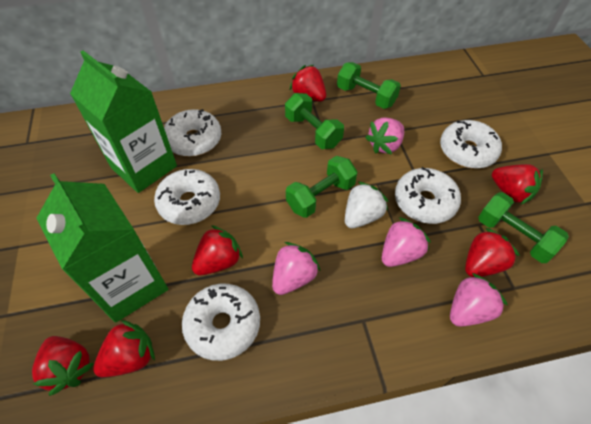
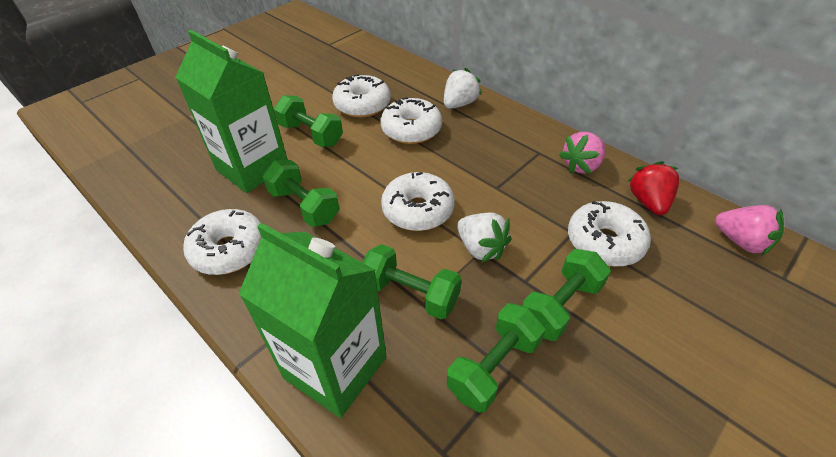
green dumbbell: [285,93,344,149] [286,156,357,218] [337,62,401,109] [478,192,569,263] = 4 -> [263,160,339,227] [274,95,343,147] [363,244,462,319] [447,303,546,413] [522,249,611,341] = 5
pink strawberry: [272,242,320,295] [365,118,404,155] [382,217,431,267] [450,273,508,327] = 4 -> [559,132,606,174] [715,205,784,256] = 2
red strawberry: [32,336,94,396] [93,320,155,377] [192,225,243,275] [290,65,326,102] [465,228,520,277] [492,164,543,205] = 6 -> [627,161,679,215] = 1
white strawberry: [345,181,389,228] = 1 -> [444,68,482,109] [457,213,511,263] = 2

